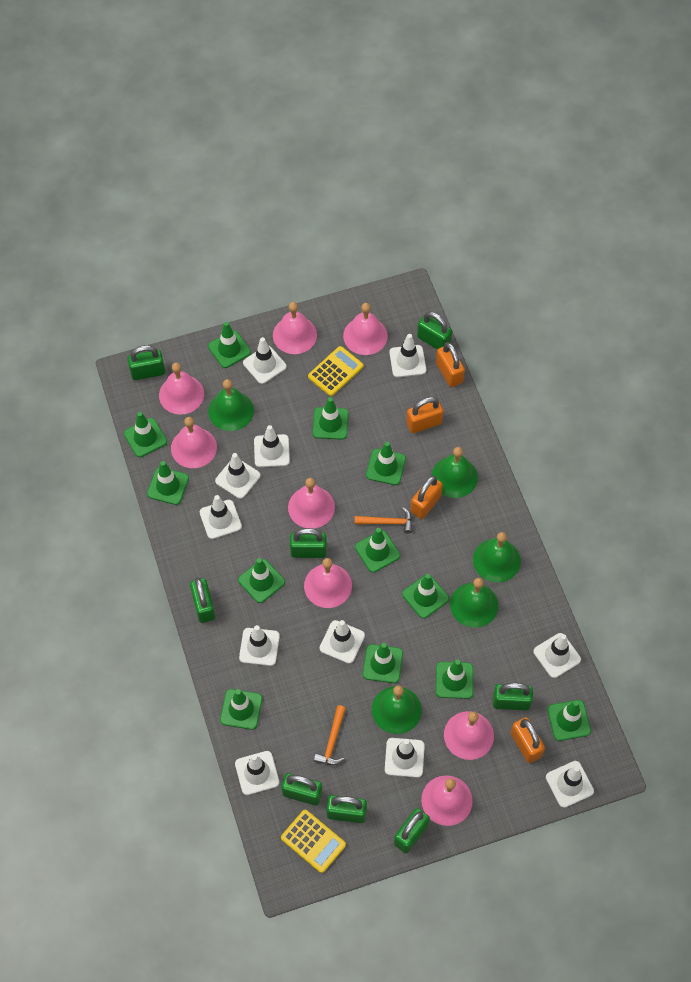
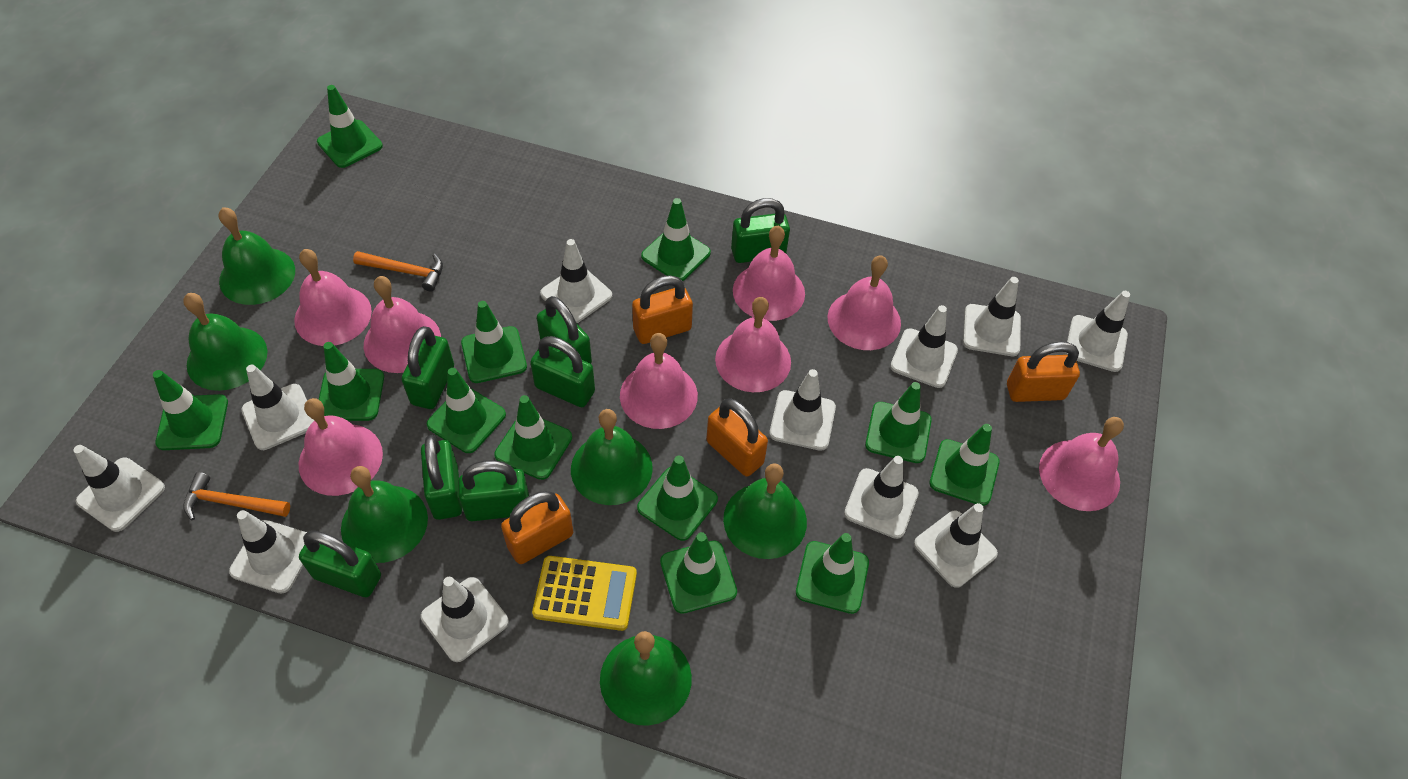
green bell: [208,379,254,431] [372,685,422,734] [431,447,478,498] [450,578,498,628] [473,532,521,583] = 5 -> [183,293,267,391] [218,207,295,305] [341,466,428,563] [571,409,653,505] [600,631,692,725] [723,463,807,559] = 6
green padlock: [128,345,165,380] [190,577,215,623] [281,773,322,805] [290,528,327,558] [327,795,367,823] [394,808,430,853] [417,312,452,350] [493,683,533,710] = 8 -> [299,531,381,597] [402,326,454,409] [421,435,462,520] [458,460,529,521] [530,336,595,407] [537,296,592,364] [731,198,790,263] = 7
yellow calculator: [281,810,346,873] [308,346,363,396] = 2 -> [532,556,637,631] = 1

